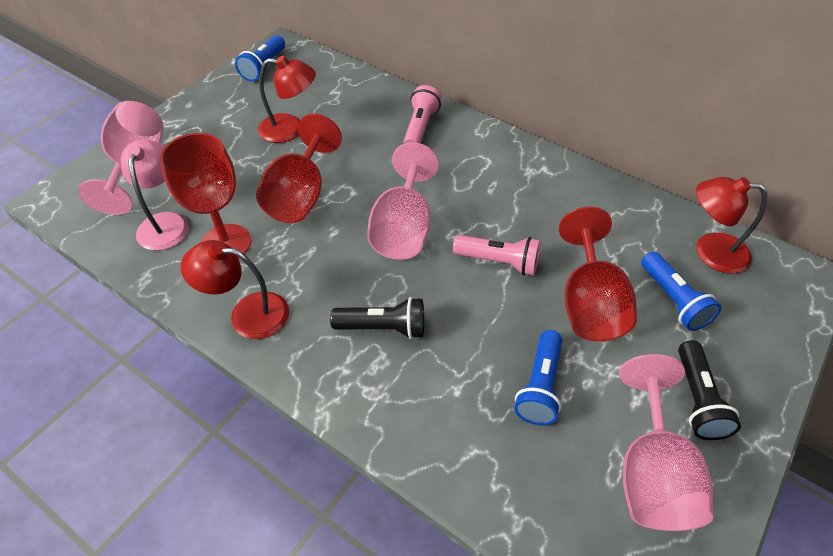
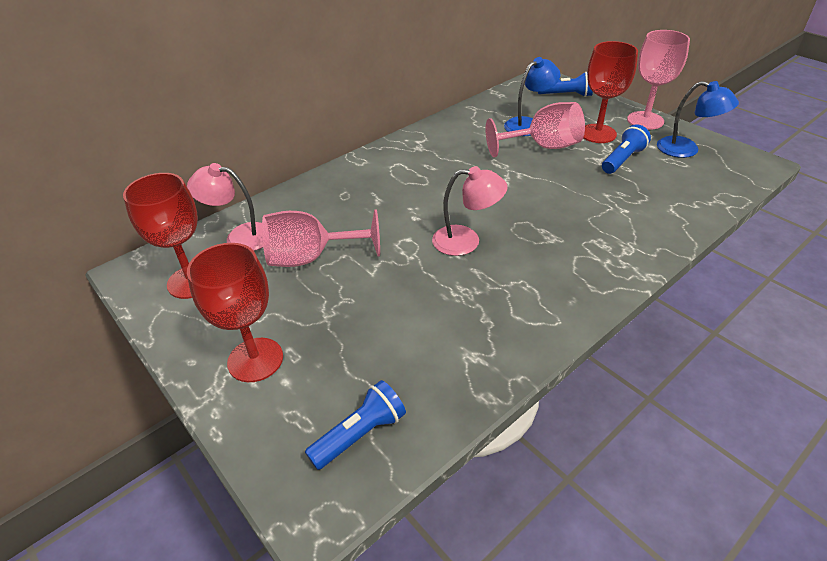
black flashlight: [330,297,424,339] [678,340,741,440] = 2 -> none = 0
blue lamp: none = 0 -> [504,57,561,136] [657,81,739,158] = 2
pink flashlight: [403,85,441,144] [453,235,541,276] = 2 -> none = 0
pink lamp: [121,140,189,251] = 1 -> [187,163,263,251] [432,166,508,256] = 2
red lamp: [181,240,289,339] [258,56,316,143] [696,177,767,274] = 3 -> none = 0

